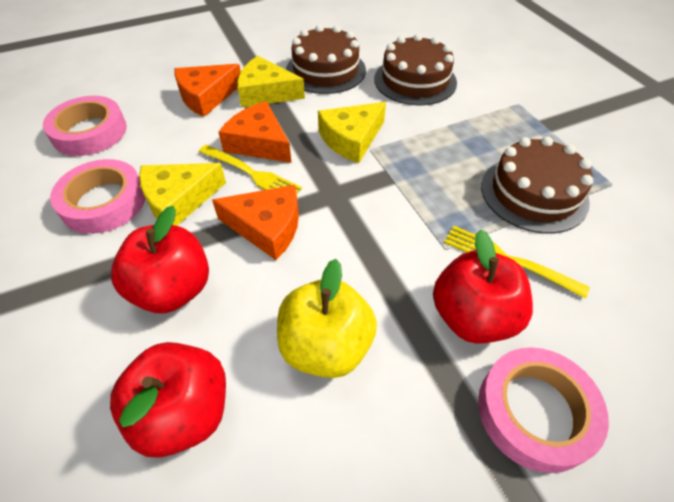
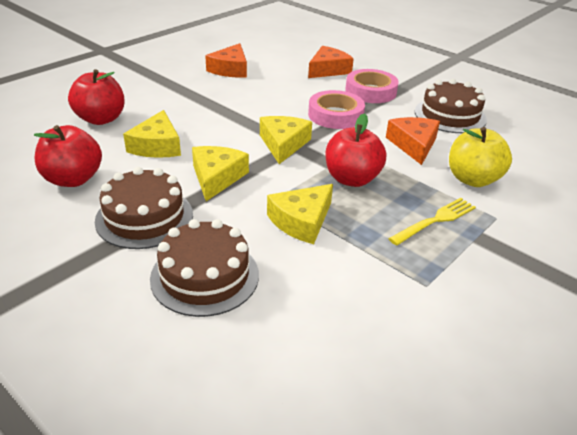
pink tape: [43,96,127,156] [50,159,145,234] [478,347,609,473] = 3 -> [308,90,365,129] [345,69,399,103] = 2
yellow cheese: [139,163,226,226] [237,56,305,107] [318,102,386,163] = 3 -> [123,110,181,158] [192,146,249,201] [260,116,312,164] [267,184,333,244] = 4
yellow fork: [199,145,302,193] [444,226,590,299] = 2 -> [388,198,476,246] = 1

